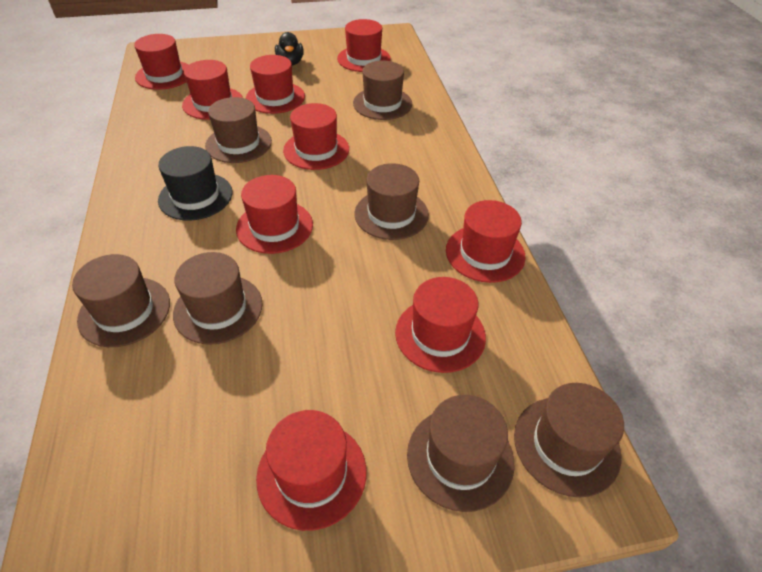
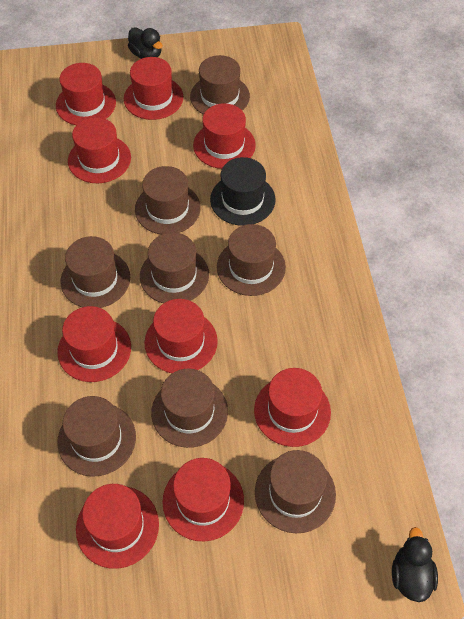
black duck: [275,32,304,66] = 1 -> [128,27,163,59] [392,527,438,602] = 2
brown hat: [72,254,170,347] [173,252,263,345] [205,97,272,163] [353,60,412,120] [355,163,429,240] [407,395,514,512] [514,383,624,497] = 7 -> [57,396,136,477] [60,236,130,308] [135,166,201,235] [140,232,209,303] [151,369,228,448] [190,55,250,115] [217,224,286,296] [255,450,336,533] = 8

